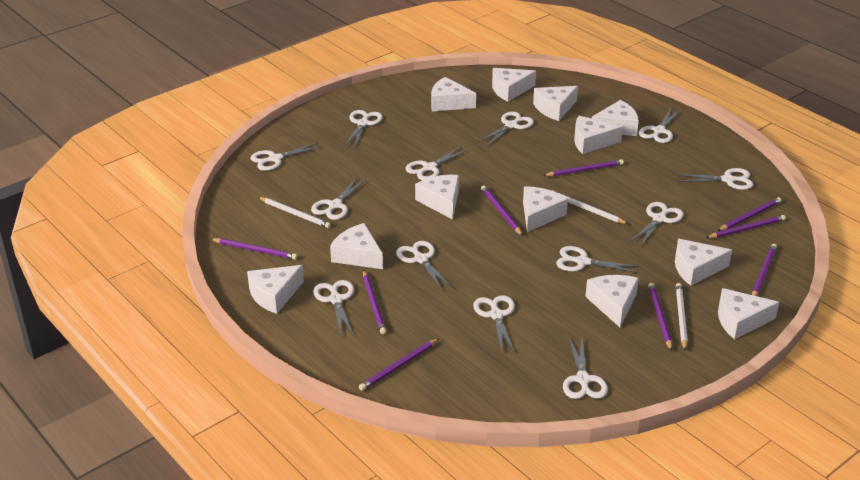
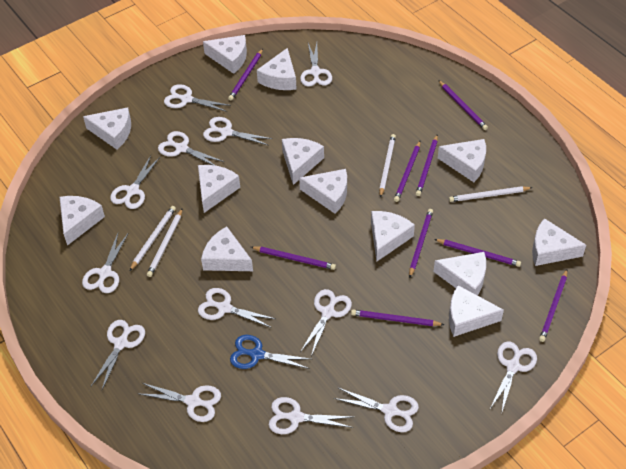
blue scissors: none = 0 -> [230,335,310,369] = 1
white cheese: [247,265,304,314] [330,223,383,269] [415,175,459,219] [431,77,476,112] [492,68,536,102] [523,186,568,232] [533,86,578,121] [574,116,623,154] [585,275,639,327] [592,100,639,136] [675,239,732,286] [718,288,779,339] = 12 -> [60,196,105,246] [83,107,131,150] [198,165,240,213] [201,226,253,271] [203,35,247,74] [257,48,297,90] [282,138,324,185] [299,169,347,214] [371,211,415,261] [433,252,486,296] [438,139,486,182] [449,285,504,337] [532,218,586,266] = 13
white pencil: [258,197,331,228] [551,190,628,224] [676,283,688,351] = 3 -> [130,206,176,271] [147,208,183,277] [379,134,396,197] [449,186,533,202] = 4

